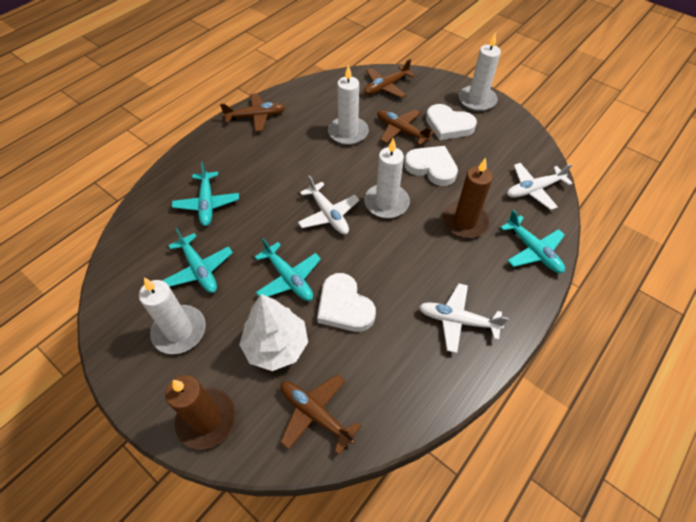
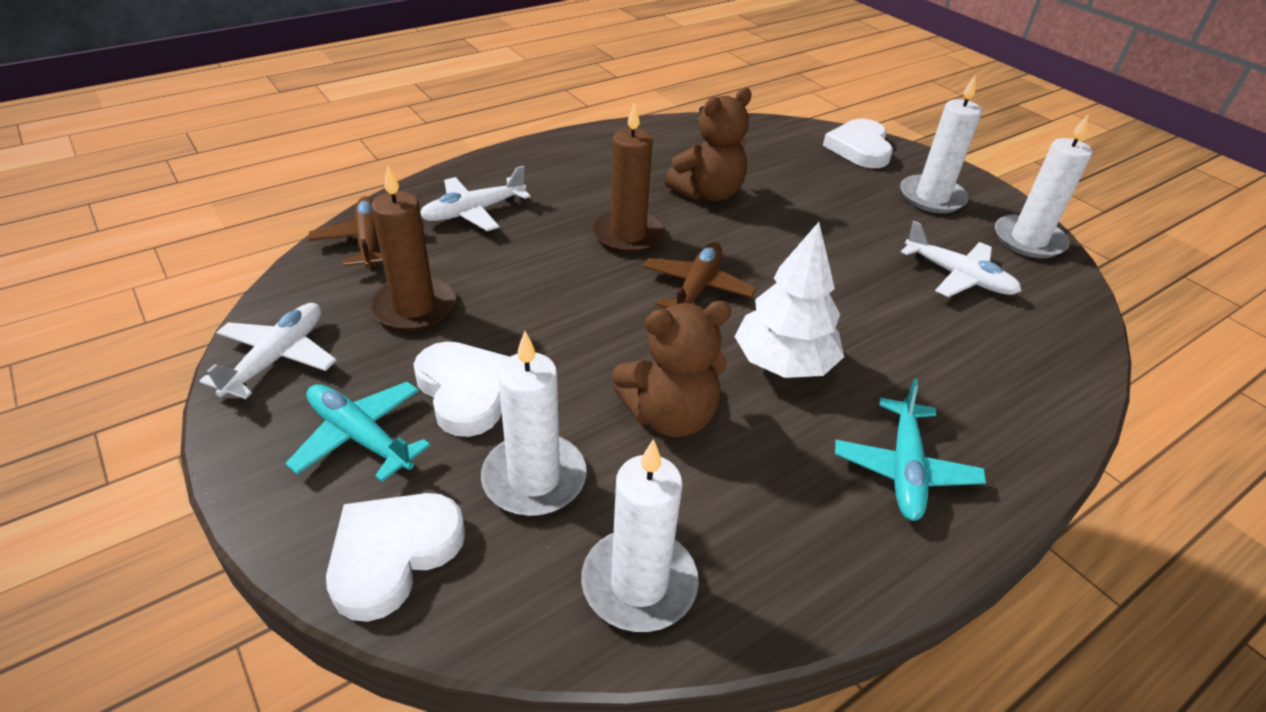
brown plane: [220,93,286,132] [280,375,362,455] [364,59,415,98] [377,109,434,145] = 4 -> [308,196,424,268] [643,242,756,308] = 2
brown teddy bear: none = 0 -> [612,301,731,437] [665,88,752,201] = 2
turquoise plane: [162,228,233,293] [172,162,239,226] [255,238,321,301] [500,210,565,273] = 4 -> [285,382,431,482] [835,379,986,521] = 2

